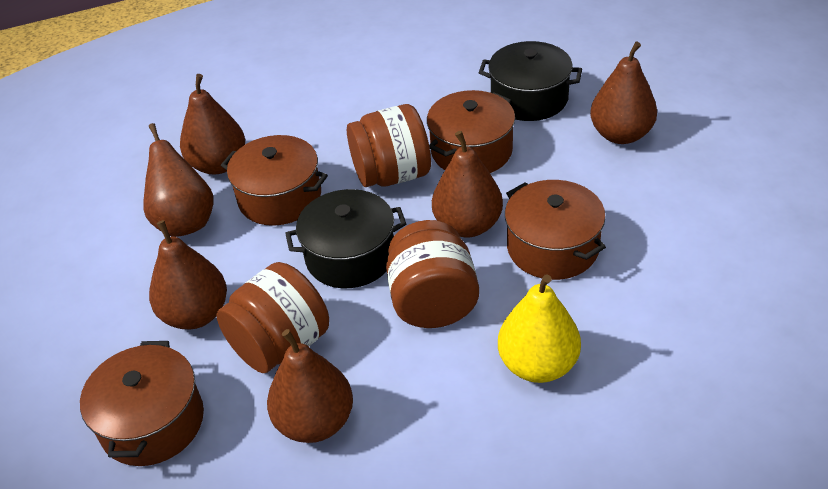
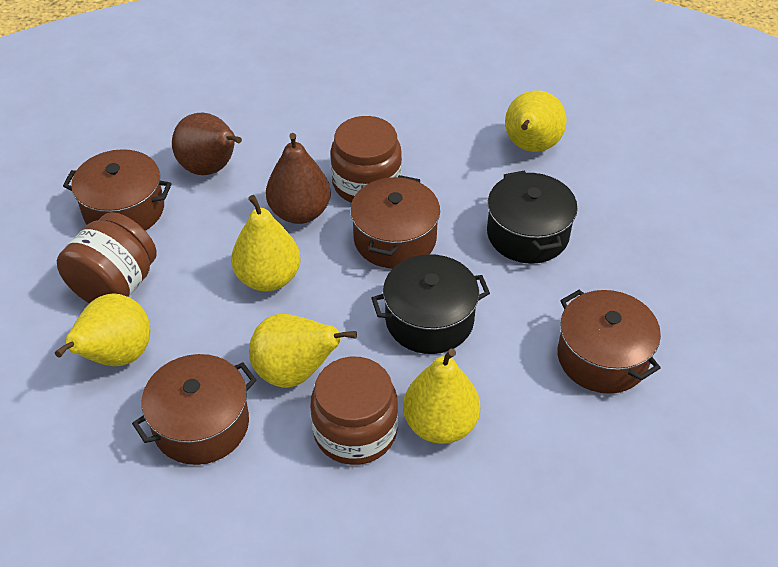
brown pear: [143,123,214,237] [149,220,227,329] [180,74,245,174] [267,329,353,443] [432,131,503,237] [590,42,657,144] = 6 -> [172,112,242,175] [266,133,331,224] = 2
yellow pear: [498,274,581,383] = 1 -> [55,293,150,366] [231,195,300,291] [249,314,357,388] [403,349,480,444] [505,90,567,152] = 5

